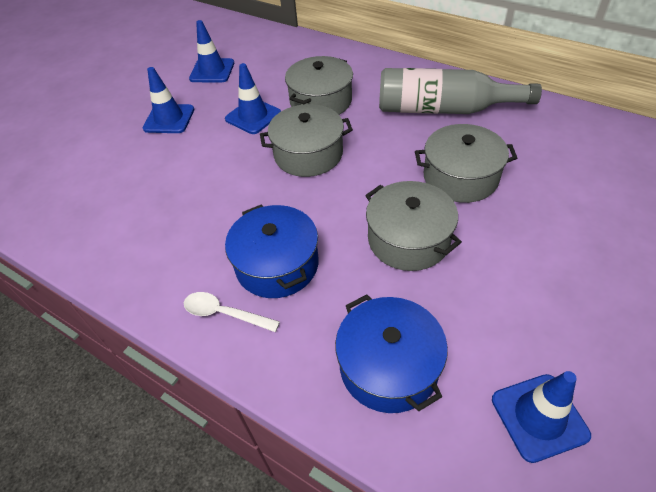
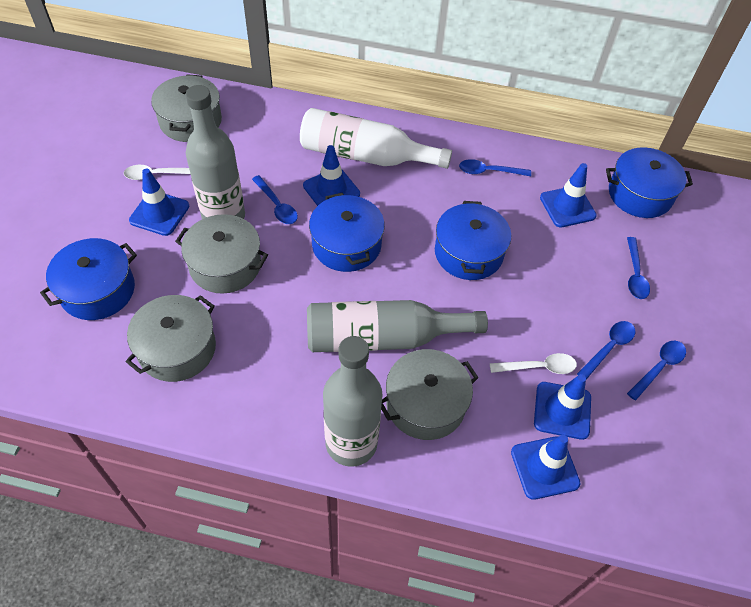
blue pot: [225,204,319,298] [335,294,448,413] = 2 -> [40,238,137,320] [309,193,385,272] [435,201,511,280] [606,147,693,218] = 4
blue spoon: none = 0 -> [252,175,298,224] [459,159,531,176] [577,321,635,380] [627,237,650,299] [627,341,686,401] = 5
blue traffic cone: [143,67,194,133] [189,20,234,82] [225,63,281,134] [492,371,591,463] = 4 -> [129,169,189,236] [303,145,360,206] [511,435,581,500] [534,374,591,440] [540,163,597,227] = 5
grey bottle: [379,68,542,114] = 1 -> [186,85,245,219] [307,300,488,352] [323,336,383,467] = 3
white bottle: none = 0 -> [300,108,452,169] = 1
white spoon: [184,292,280,332] = 1 -> [124,165,190,180] [490,353,577,374] = 2

